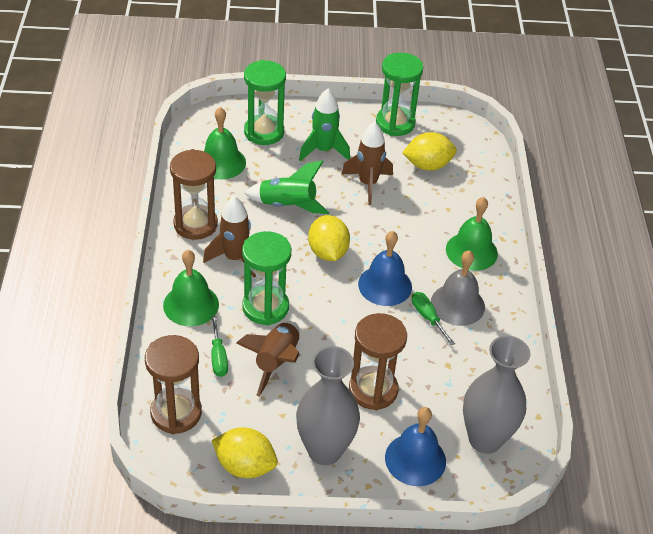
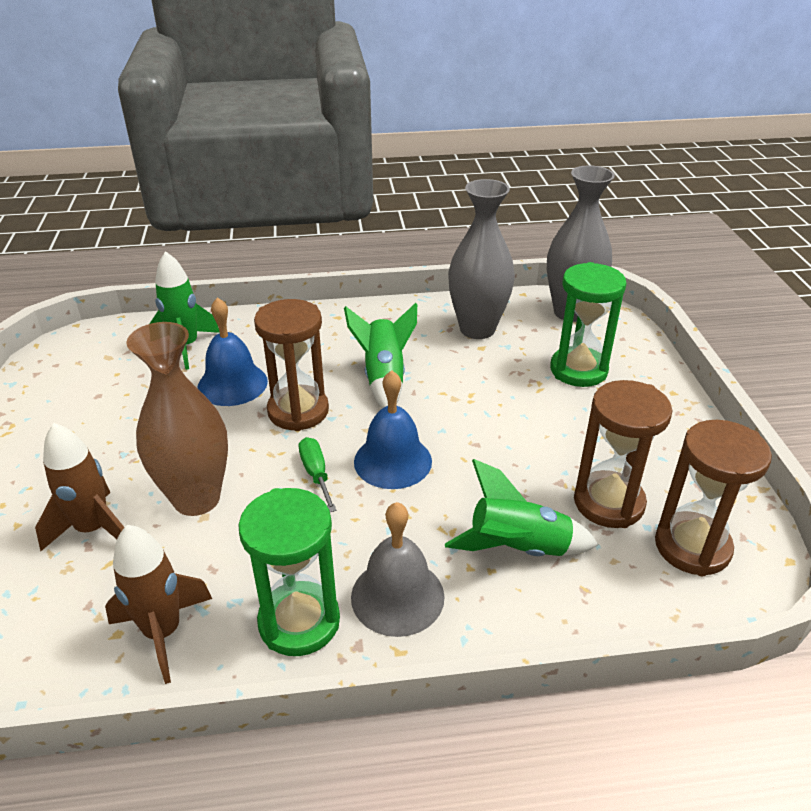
brown rocket: [203,196,256,278] [236,321,300,396] [341,122,393,205] = 3 -> [35,423,124,551] [105,525,212,684] = 2
brown vase: none = 0 -> [126,322,228,516] = 1
green bell: [163,250,219,326] [204,107,246,179] [446,197,498,271] = 3 -> none = 0
green hourglass: [242,231,291,325] [244,60,286,145] [376,53,423,136] = 3 -> [238,488,340,656] [550,262,626,387] = 2
green rocket: [245,160,329,214] [299,89,350,161] = 2 -> [150,251,220,370] [344,303,417,408] [445,459,598,556] = 3
green screwdriver: [211,316,228,377] [412,292,455,345] = 2 -> [299,437,336,512] = 1
yellow lemon: [212,427,278,478] [308,215,350,261] [402,132,457,171] = 3 -> none = 0

